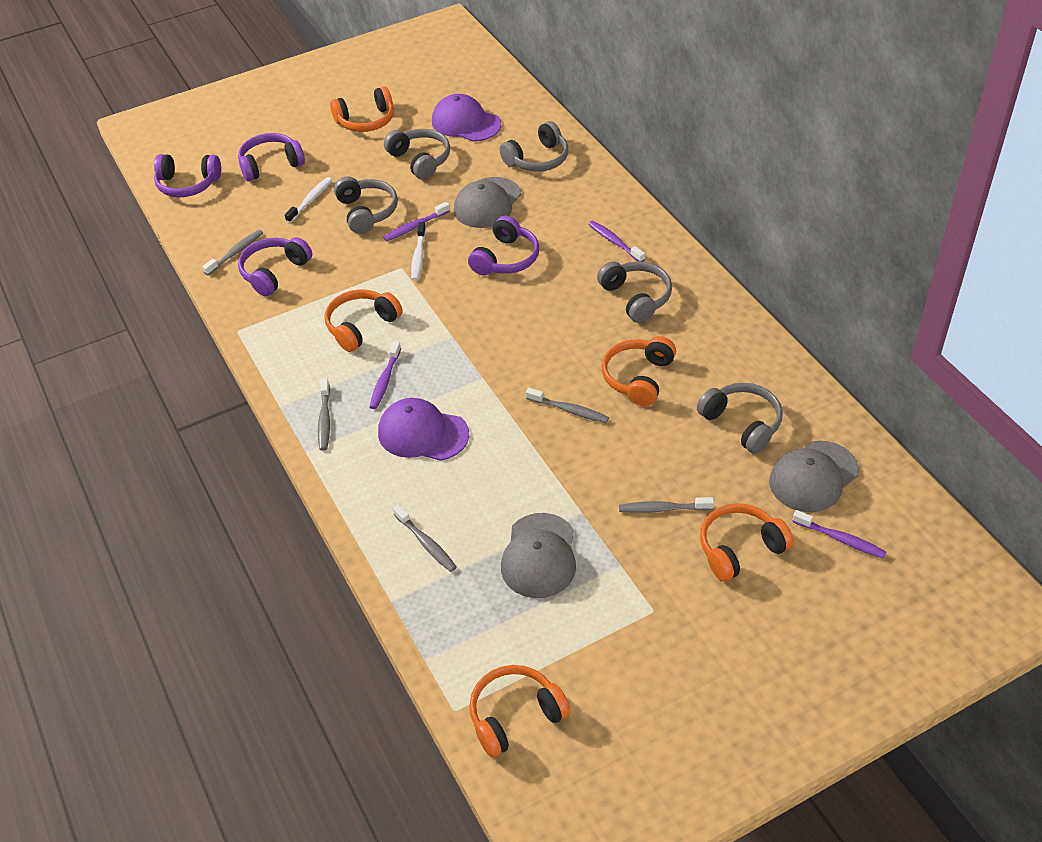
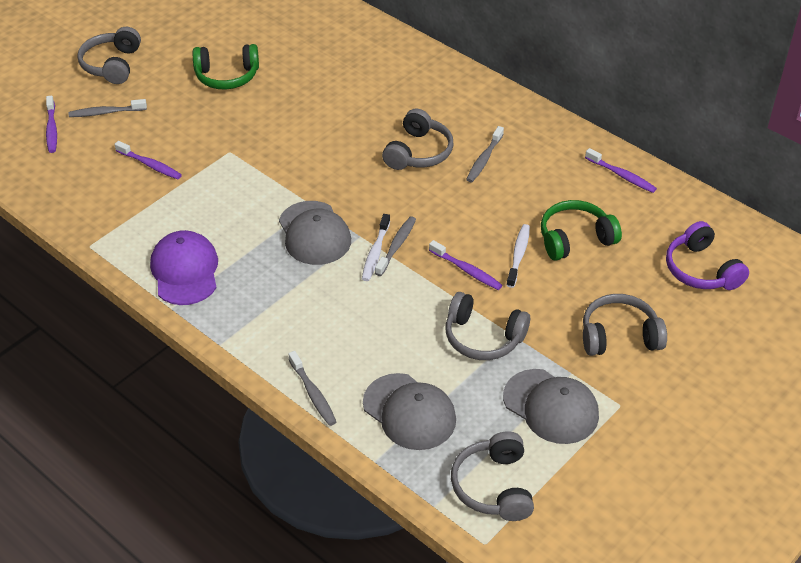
green headphones: none = 0 -> [193,44,259,89] [541,200,622,261] = 2
grey toothbrush: [202,230,263,275] [318,379,330,451] [393,504,457,572] [526,388,609,423] [619,497,714,513] = 5 -> [68,99,147,117] [288,351,336,426] [375,216,416,276] [466,126,504,182] = 4
orange headphones: [325,289,403,352] [330,86,394,132] [469,665,570,758] [602,336,676,406] [700,503,794,582] = 5 -> none = 0
purple cap: [378,398,469,461] [432,94,501,142] = 2 -> [150,230,218,305] = 1
purple headphones: [154,154,221,197] [238,133,305,181] [238,237,312,296] [468,215,539,276] = 4 -> [666,221,749,290] = 1

